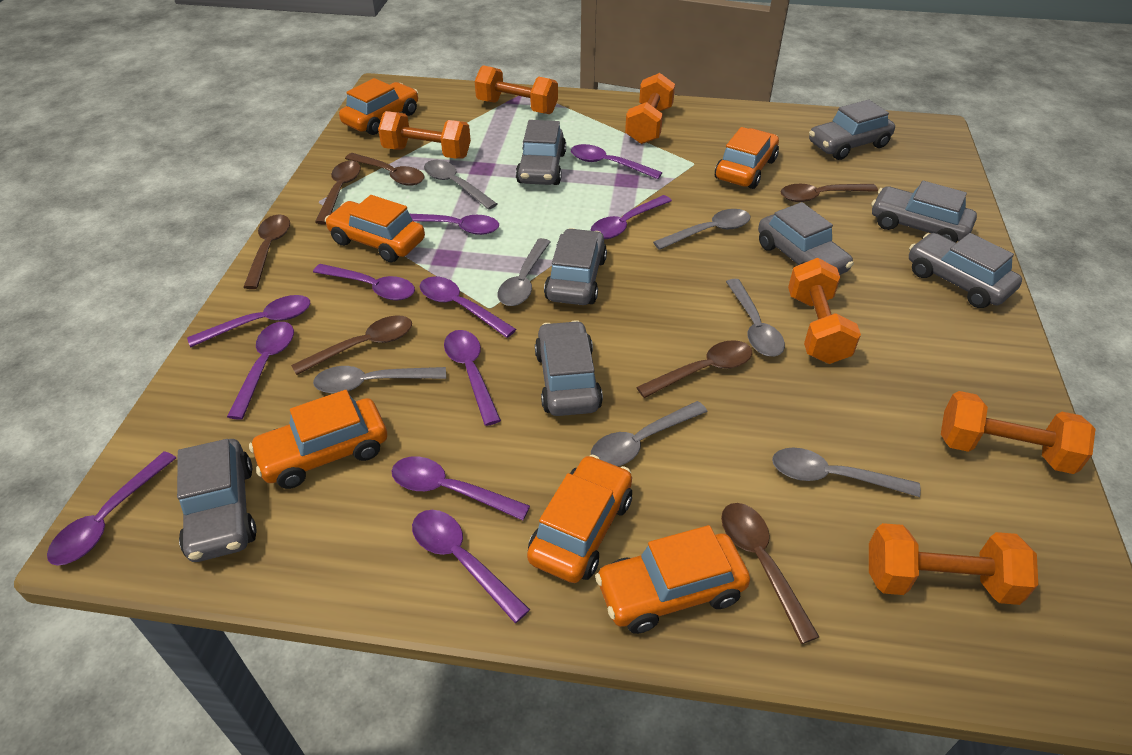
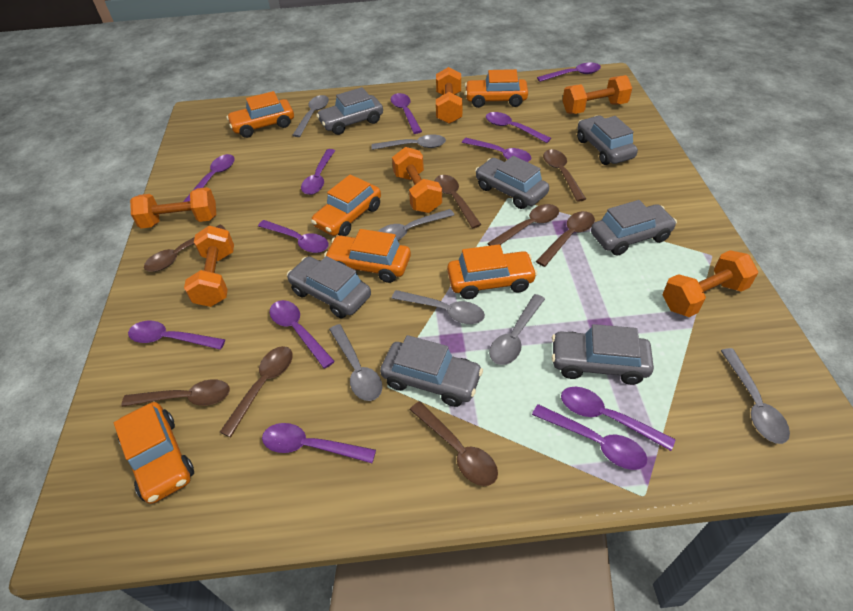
brown spoon: [243,214,290,289] [291,315,412,375] [315,161,361,225] [345,153,424,186] [636,340,752,398] [721,503,819,644] [781,184,878,202] = 7 -> [121,379,230,407] [144,225,226,272] [220,346,293,437] [410,401,498,486] [435,175,481,228] [487,204,559,246] [536,211,595,267] [543,149,586,202] = 8
grey car: [177,439,257,562] [516,120,566,185] [535,320,603,416] [544,228,607,305] [758,202,854,275] [809,100,895,160] [871,181,977,243] [909,233,1022,308] = 8 -> [287,256,371,318] [316,87,383,135] [380,335,483,407] [475,156,549,209] [551,324,654,385] [577,116,638,165] [591,200,677,256] = 7
purple spoon: [47,451,176,566] [187,295,310,347] [227,322,294,420] [313,264,415,301] [392,456,530,521] [410,214,499,235] [412,510,530,623] [420,276,516,338] [444,330,501,426] [571,144,662,179] [590,195,672,239] = 11 -> [128,321,225,350] [183,154,235,202] [258,220,329,253] [262,423,376,463] [269,300,335,369] [301,149,335,195] [391,93,422,134] [462,138,531,162] [486,112,551,143] [532,404,647,470] [537,63,601,82] [561,387,675,451] = 12

